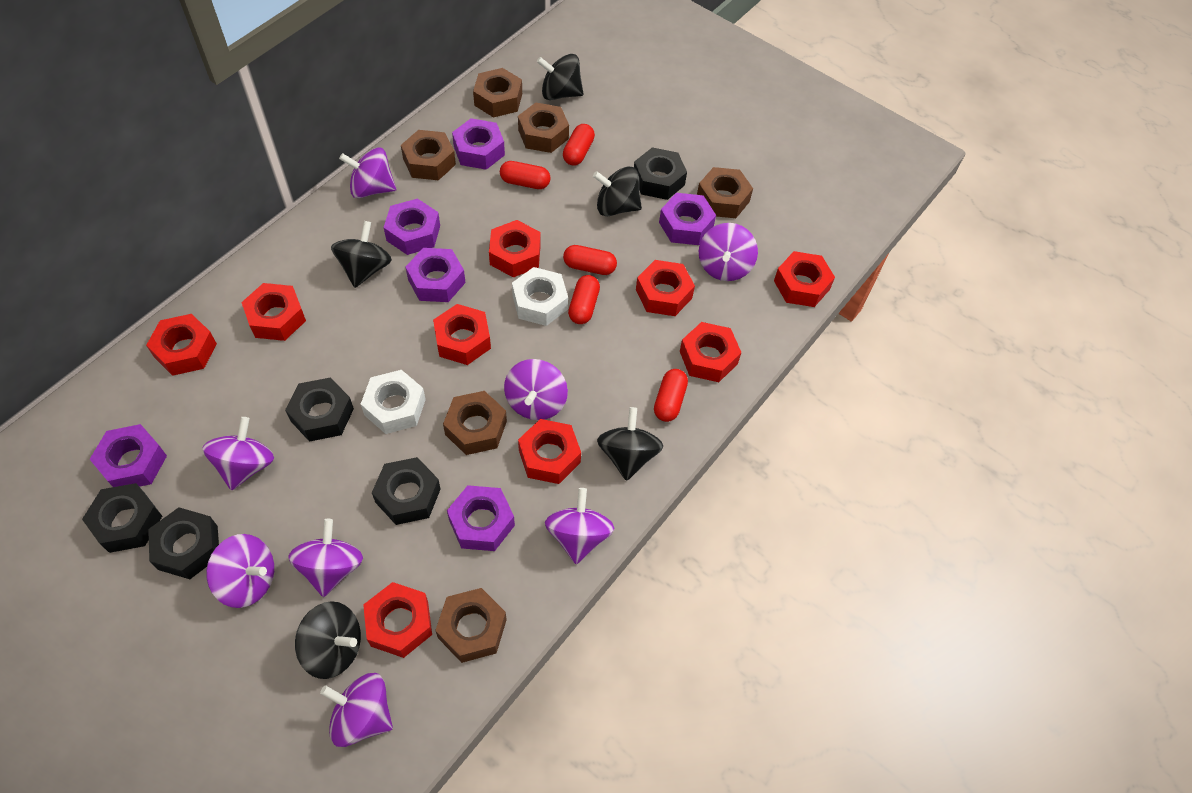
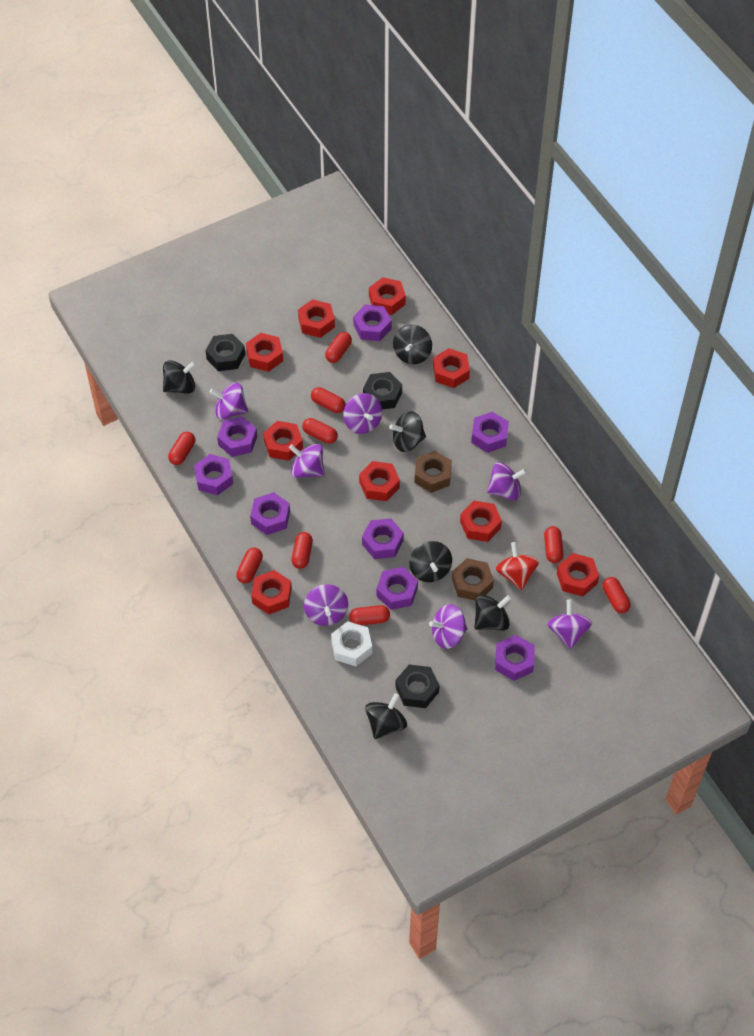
black nut: [82,483,162,553] [148,507,219,579] [285,377,354,442] [372,457,441,525] [634,147,687,200] = 5 -> [205,334,245,371] [363,372,402,409] [395,664,439,708] = 3
black spinning top: [295,601,361,679] [331,221,392,288] [537,54,584,100] [593,167,642,216] [597,407,663,481] = 5 -> [163,360,196,394] [365,693,407,739] [389,411,426,452] [393,324,432,364] [409,541,452,582] [474,595,511,630] = 6
brown nut: [401,130,456,180] [435,588,507,663] [443,391,507,455] [473,68,522,118] [518,103,569,153] [697,167,753,218] = 6 -> [414,451,452,493] [452,558,494,601] = 2
purple nut: [90,424,167,487] [384,198,440,255] [406,248,465,302] [447,485,515,551] [452,118,505,170] [659,193,716,245] = 6 -> [194,454,233,495] [217,416,257,457] [250,492,290,535] [353,304,392,341] [362,519,404,559] [376,567,418,610] [471,412,509,453] [495,635,535,681] = 8
purple spinning top: [202,417,274,490] [206,534,274,608] [289,519,363,597] [320,673,393,747] [339,147,396,198] [504,359,568,420] [545,488,614,564] [699,223,758,281] = 8 -> [209,383,248,420] [289,444,325,478] [304,584,348,626] [343,393,382,434] [429,604,467,649] [487,462,527,501] [547,600,592,649] = 7
red capsule: [500,161,551,189] [563,124,595,166] [563,245,617,275] [568,275,600,324] [654,369,688,422] = 5 -> [168,432,195,465] [236,547,263,584] [291,532,313,569] [302,418,338,444] [311,387,345,413] [325,332,352,363] [349,605,390,625] [544,526,564,563] [603,577,631,613] = 9
red spinning top: none = 0 -> [496,542,539,590] = 1
white nut: [361,370,426,434] [512,267,568,326] = 2 -> [331,621,372,666] = 1

